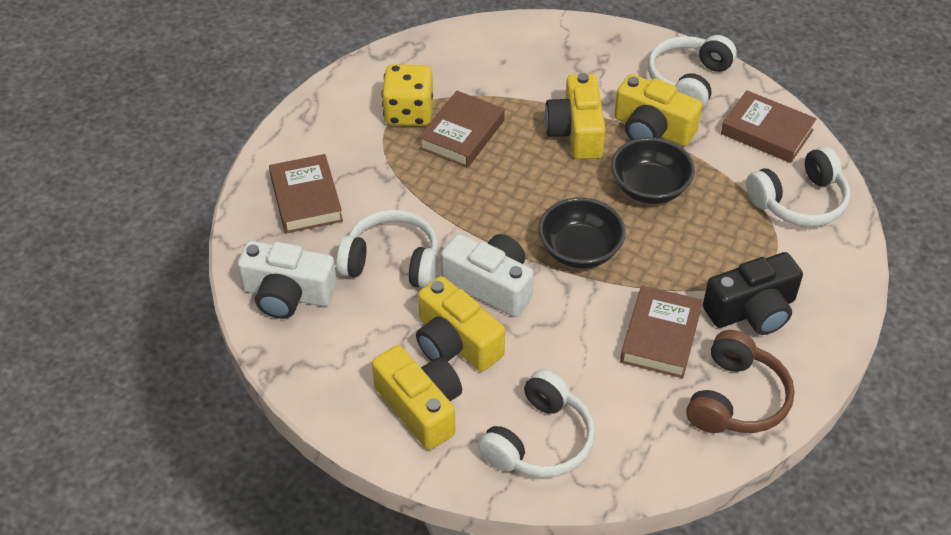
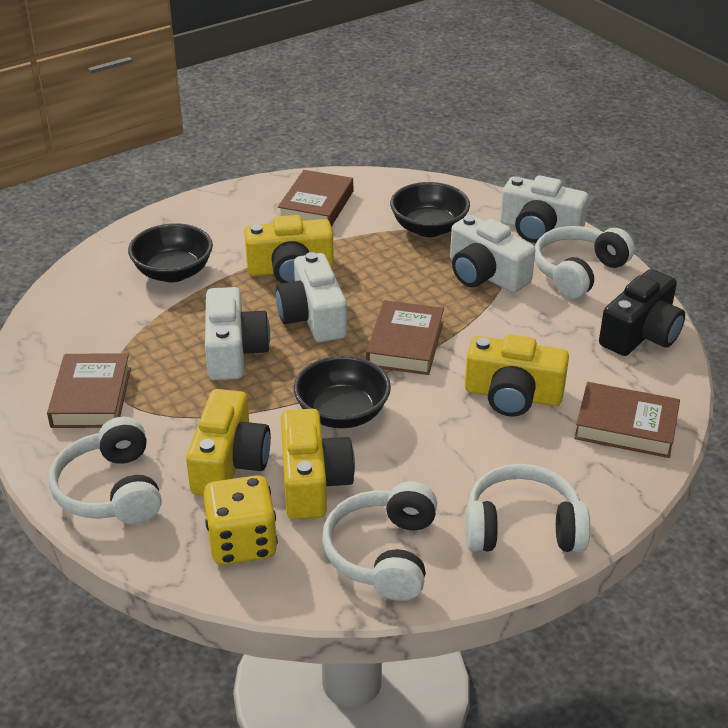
black bowl: [538,197,626,269] [611,137,695,204] = 2 -> [128,223,213,282] [294,355,391,428] [390,182,470,237] = 3
brown headphones: [686,330,795,433] = 1 -> none = 0
white camera: [238,241,337,319] [441,234,534,317] = 2 -> [205,287,270,380] [276,252,347,342] [450,215,535,293] [500,175,589,243] = 4

